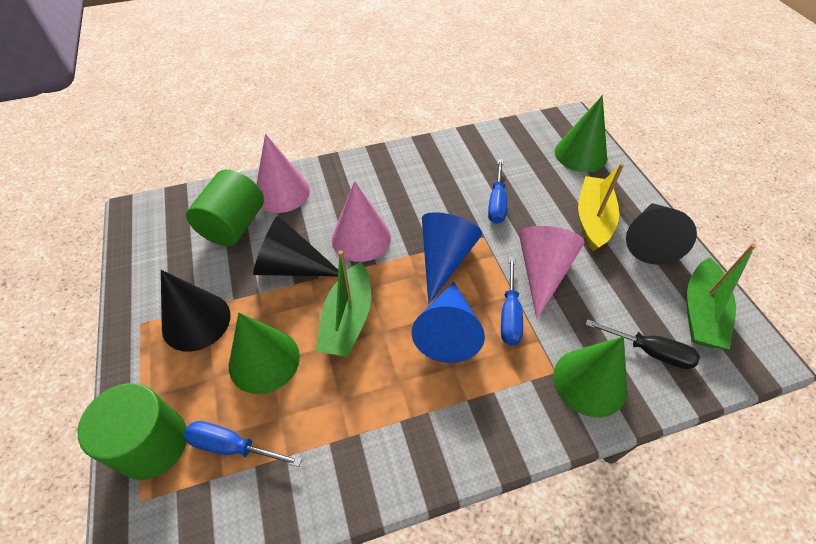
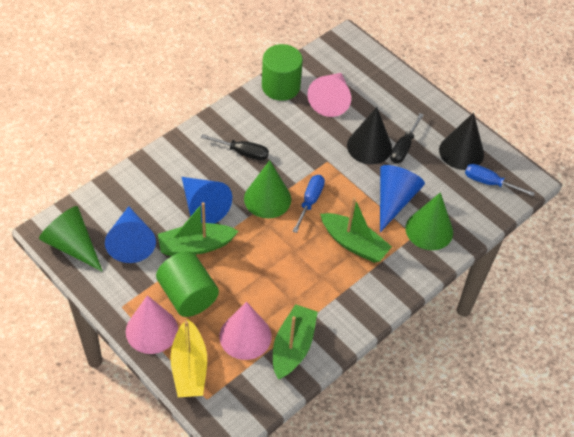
black cone: [161,270,230,352] [253,215,338,277] [626,203,697,265] = 3 -> [347,107,392,164] [439,113,484,170] = 2
black screwdriver: [586,319,700,369] = 1 -> [200,134,269,161] [390,113,424,163] = 2
blue cone: [412,281,485,363] [422,212,482,304] = 2 -> [105,206,156,263] [182,177,232,224] [380,165,425,232] = 3
blue screwdriver: [184,421,302,467] [488,159,507,224] [501,257,523,345] = 3 -> [292,175,325,233] [465,164,535,196] = 2
green boat: [316,250,371,357] [687,244,756,349] = 2 -> [158,202,239,256] [273,304,318,379] [320,197,392,263] = 3

